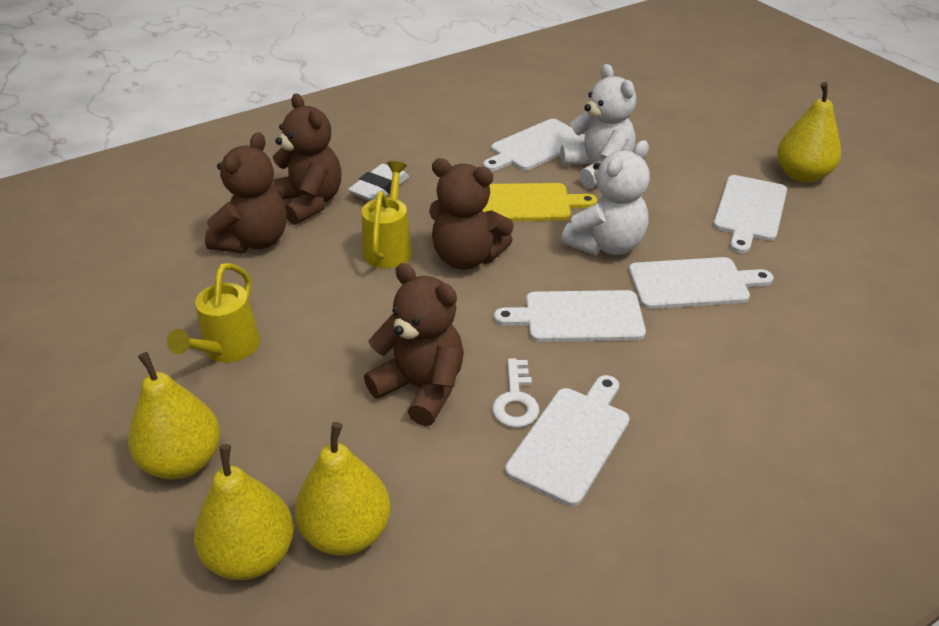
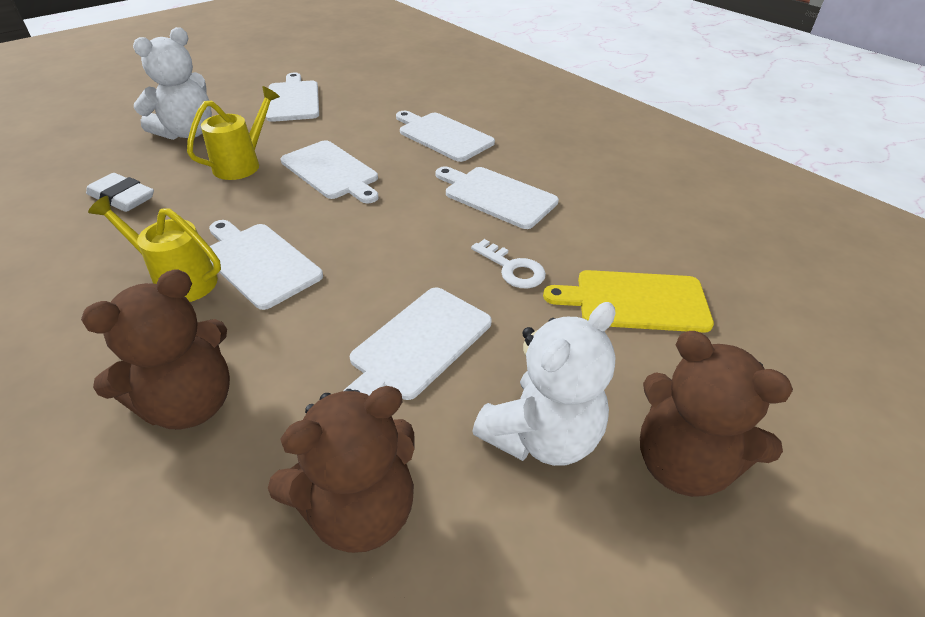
brown teddy bear: [205,132,287,253] [273,93,341,225] [364,263,464,426] [429,158,514,270] = 4 -> [81,269,230,429] [268,386,415,553] [640,331,793,497] = 3
white cutting board: [483,119,585,171] [494,290,646,342] [505,375,630,506] [629,257,774,309] [713,175,787,253] = 5 -> [209,220,323,310] [266,73,319,122] [281,140,379,204] [343,288,492,400] [396,111,495,162] [436,167,559,229] = 6
yellow pear: [128,352,220,479] [194,444,294,580] [295,422,391,556] [777,82,841,183] = 4 -> none = 0

